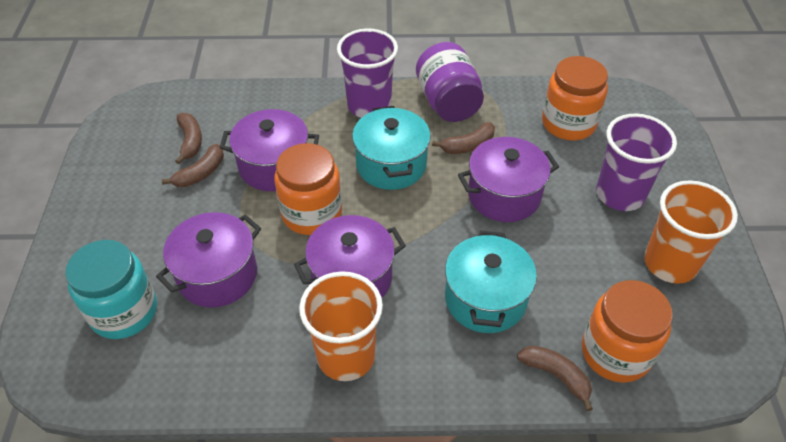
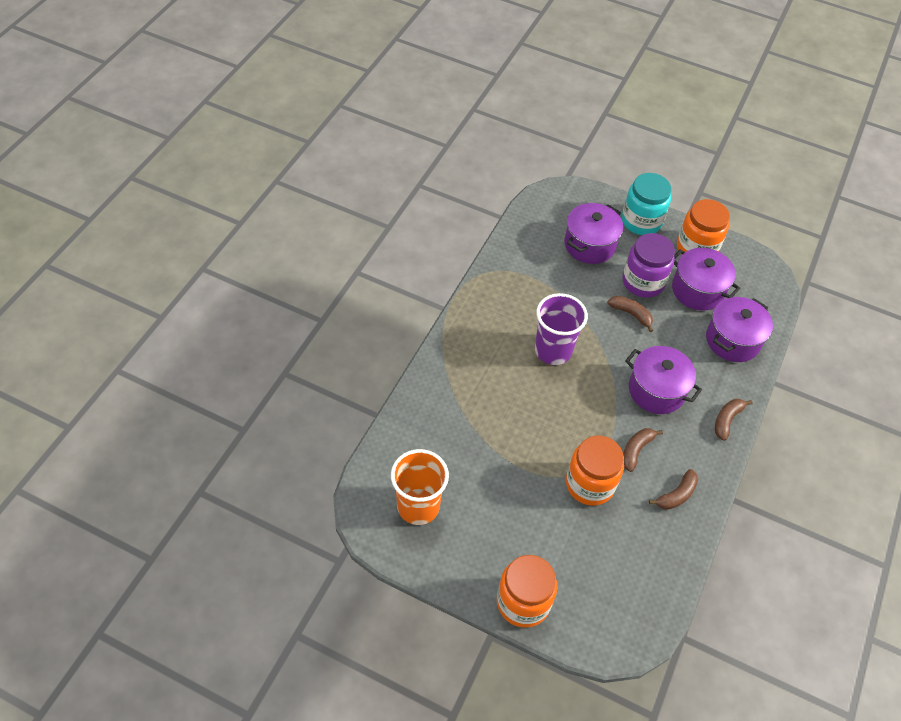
orange cup: [299,271,383,381] [644,180,738,284] = 2 -> [391,449,449,525] = 1
purple cup: [337,28,398,118] [596,114,677,211] = 2 -> [535,293,588,365] = 1
turquoise pot: [352,106,431,190] [445,231,537,333] = 2 -> none = 0

